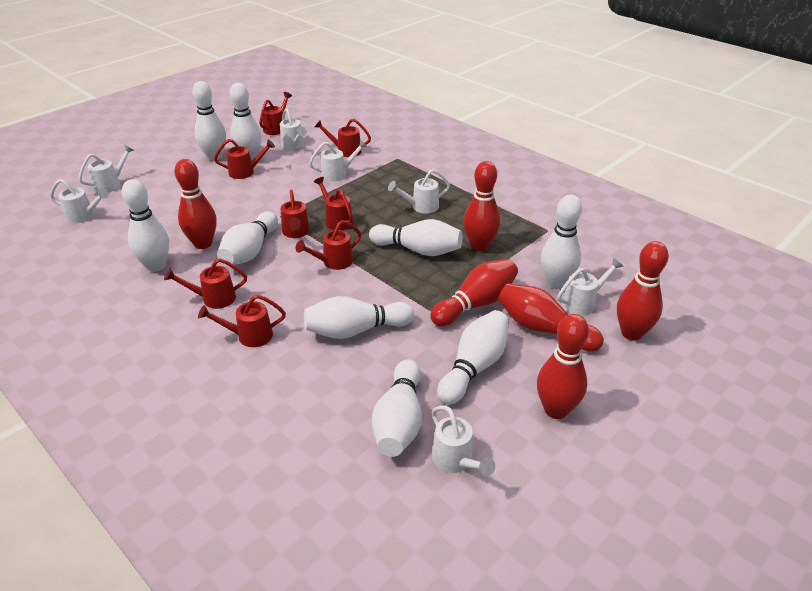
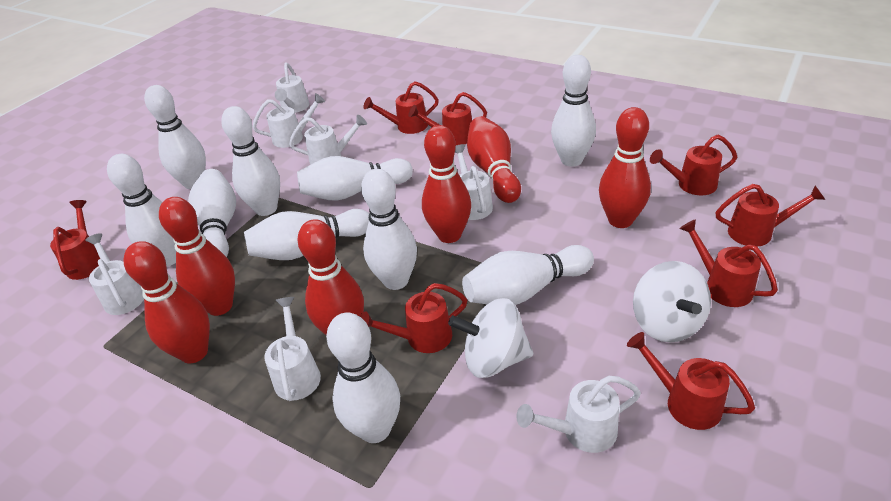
white bowling pin: [122,179,169,272] [192,81,226,160] [217,211,278,266] [230,83,262,161] [304,296,414,339] [369,219,463,256] [372,359,422,457] [437,310,509,405] [540,195,582,289] = 9 -> [107,154,176,267] [144,85,206,189] [188,169,236,257] [221,106,280,216] [244,209,369,260] [297,156,413,201] [326,312,400,443] [361,169,417,290] [462,245,594,305] [551,55,596,167] = 10
white spinning top: none = 0 -> [448,298,533,378] [633,261,711,342] = 2

